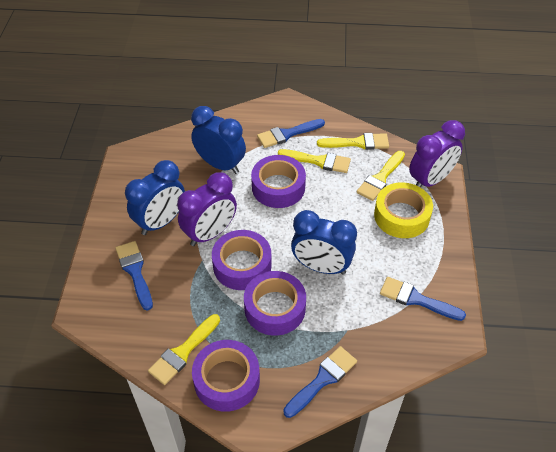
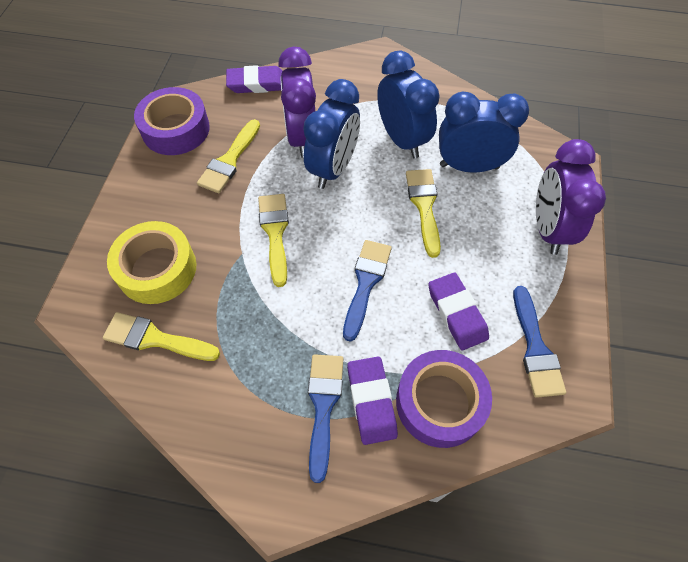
blue brush: [115,241,153,311] [257,119,325,148] [283,346,357,418] [380,277,466,321] = 4 -> [308,354,343,483] [343,240,392,342] [513,286,566,398] = 3
purple eraser: none = 0 -> [226,65,283,93] [347,357,398,445] [428,272,489,350] = 3
purple tape: [192,340,260,412] [212,230,272,290] [244,271,306,336] [251,155,306,208] = 4 -> [134,87,210,155] [396,350,492,448] = 2

